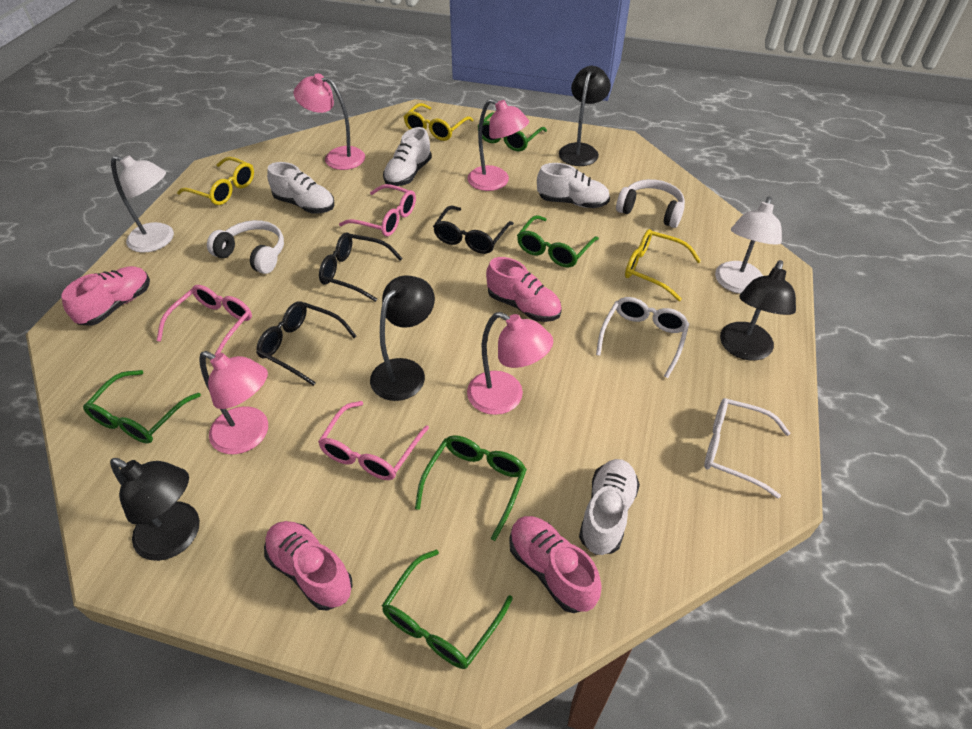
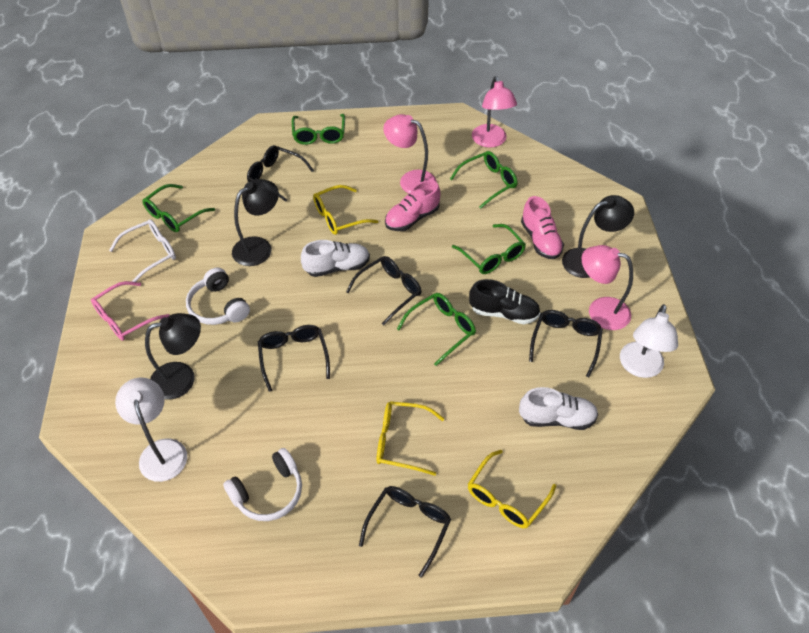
black glasses: [256,301,357,386] [319,232,403,302] [433,206,514,254] = 3 -> [247,145,314,202] [258,325,330,392] [346,256,421,325] [359,486,451,578] [529,310,603,377] = 5
black lamp: [110,458,200,561] [370,275,435,401] [559,66,611,166] [720,260,796,360] = 4 -> [145,313,201,400] [232,179,279,266] [562,195,634,278] = 3
black shoe: none = 0 -> [469,279,540,324] = 1
pink glasses: [157,285,252,363] [318,401,429,480] [339,184,416,236] = 3 -> [91,281,170,341] = 1
pink lamp: [199,351,268,455] [293,73,365,170] [467,99,529,191] [467,312,553,415] = 4 -> [383,114,437,193] [472,76,517,148] [582,245,633,330] = 3
pink shoe: [61,266,150,326] [264,521,353,611] [486,257,562,322] [509,516,602,613] = 4 -> [385,180,440,231] [521,196,564,259] = 2
white glasses: [596,297,689,378] [704,398,790,499] = 2 -> [109,219,176,282] = 1
white shoe: [267,162,334,214] [383,127,432,186] [537,163,610,208] [579,459,640,555] = 4 -> [301,240,370,277] [519,387,598,430] = 2

